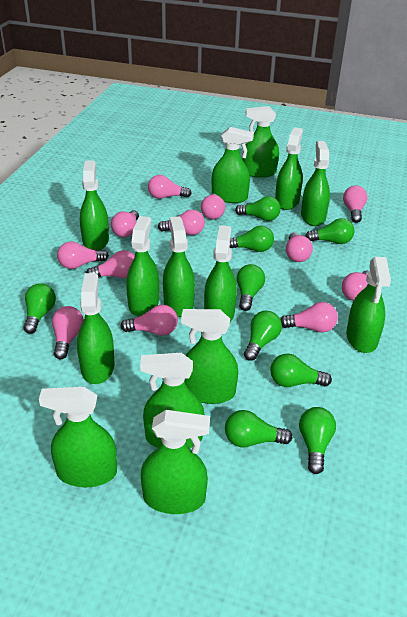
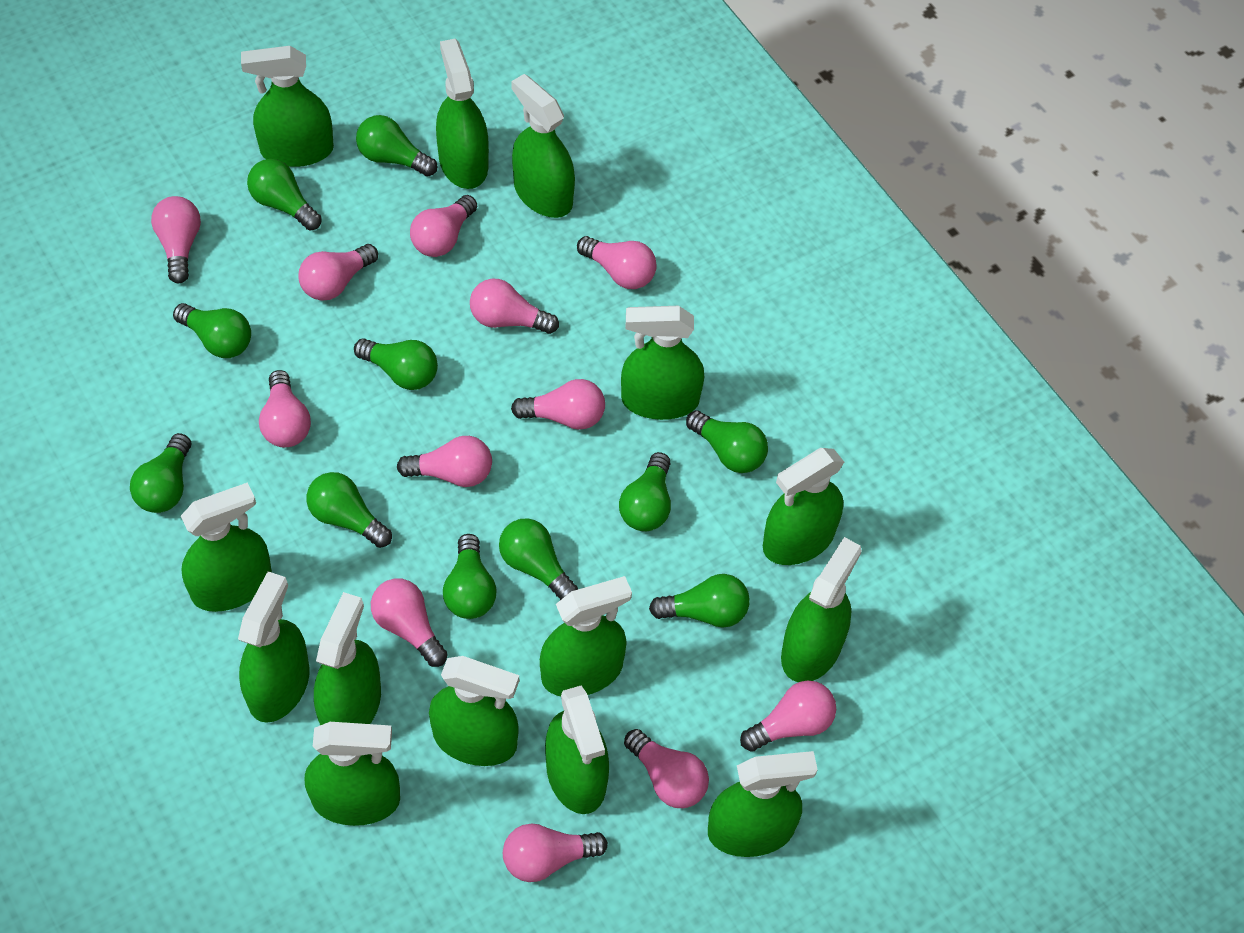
green light bulb: [23,284,56,334] [225,410,292,448] [229,226,274,252] [235,196,281,221] [237,264,265,311] [244,311,282,361] [270,354,332,387] [299,407,336,474] [305,218,354,244] = 9 -> [130,433,191,513] [173,303,251,358] [247,159,322,230] [307,472,392,548] [354,338,438,390] [356,115,437,176] [443,534,496,619] [499,518,578,600] [619,452,671,531] [649,574,750,628] [686,410,768,473] = 11

